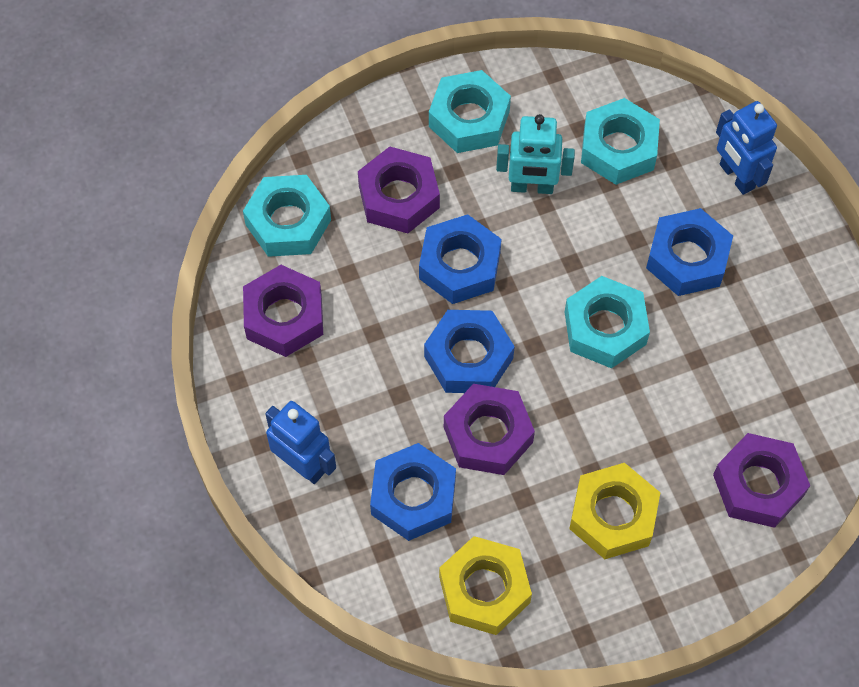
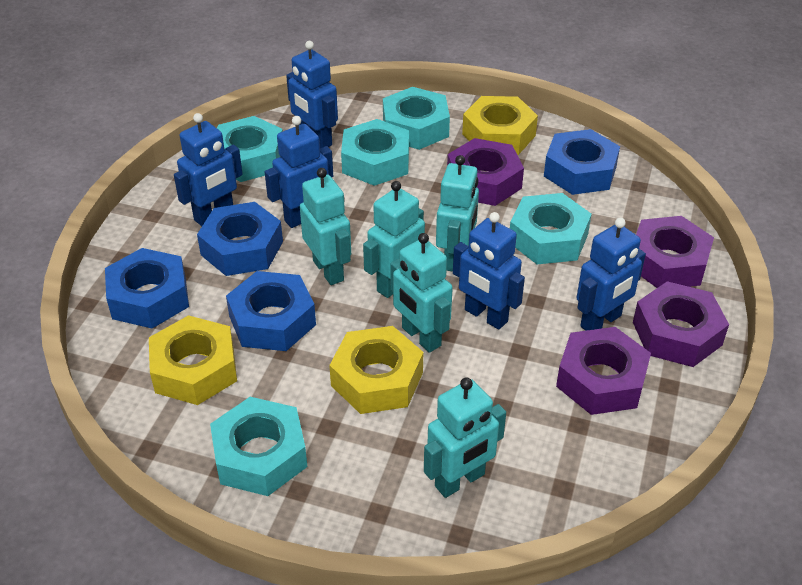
blue robot: [265,401,336,484] [716,101,777,195] = 2 -> [174,113,243,226] [265,116,333,228] [286,41,338,148] [453,212,525,330] [577,218,646,331] = 5
turquoise nut: [243,175,331,257] [429,70,511,153] [565,276,650,368] [581,98,660,185] = 4 -> [210,397,307,496] [217,116,283,182] [341,119,409,186] [383,87,450,150] [510,193,592,264] = 5
turquoise robot: [496,114,575,194] = 1 -> [300,168,351,285] [363,181,425,298] [390,233,453,353] [424,377,506,498] [436,155,479,272] = 5
yellow nut: [439,536,532,635] [569,463,660,559] = 2 -> [149,315,237,405] [329,326,423,414] [462,96,538,155] = 3

